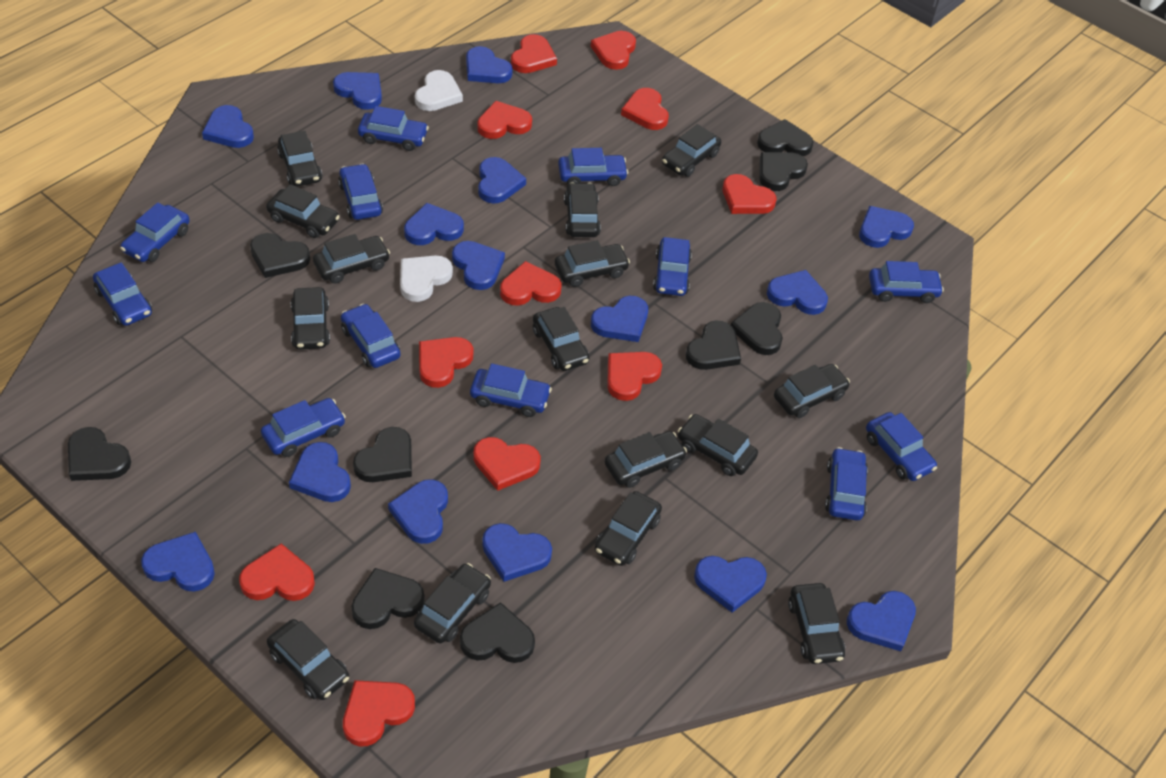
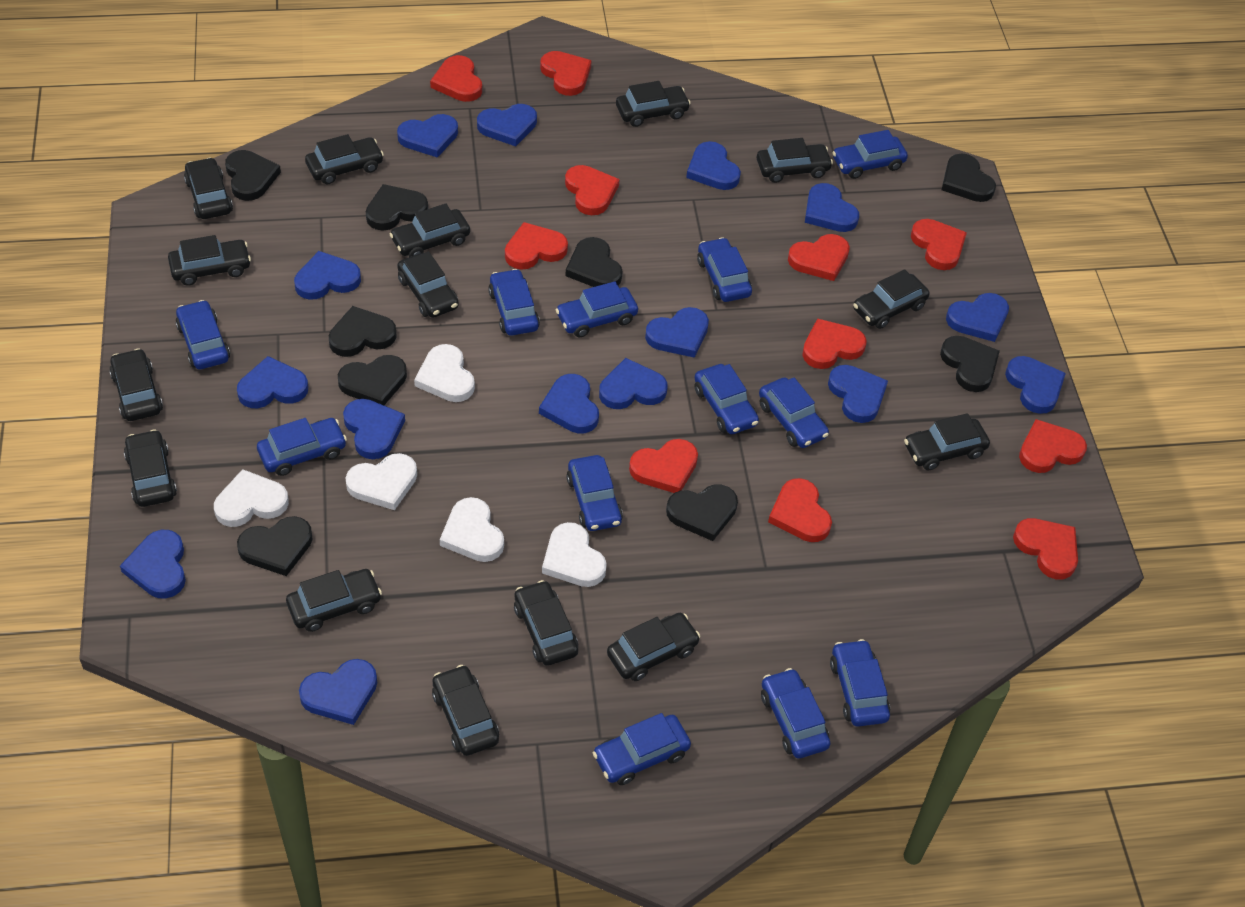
white heart: [400,256,453,302] [415,70,463,111] = 2 -> [214,469,289,527] [346,453,417,510] [414,344,475,402] [440,497,504,562] [542,522,607,587] = 5

